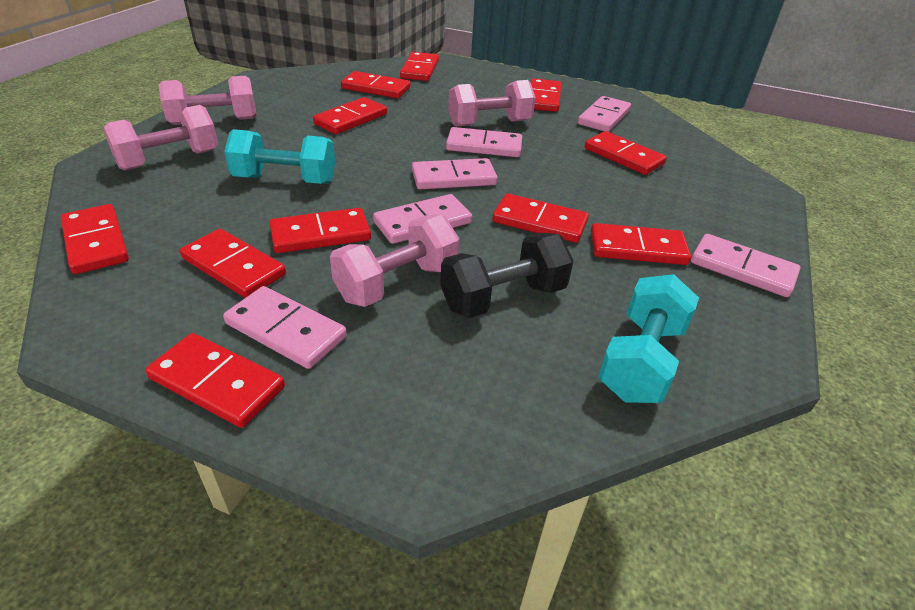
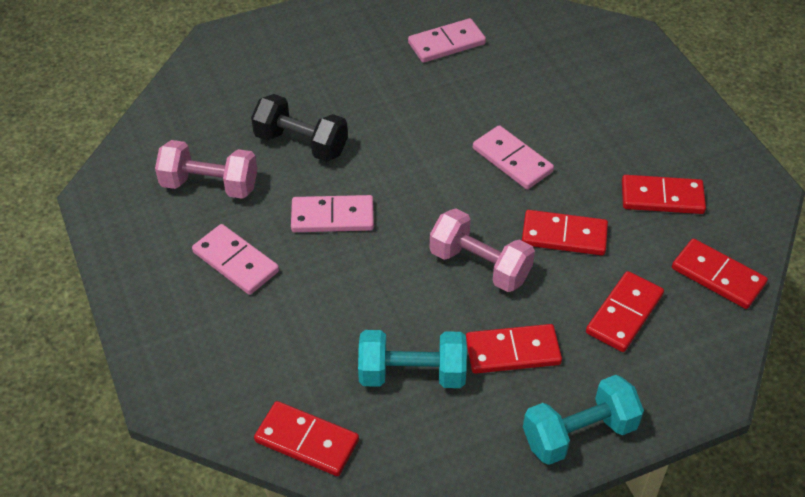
pink domino: [223,286,347,369] [373,194,472,244] [412,158,498,189] [446,127,522,157] [578,96,631,132] [691,234,801,297] = 6 -> [192,224,279,295] [291,195,374,232] [408,18,486,63] [473,125,554,189] = 4
pink dumbbell: [104,105,218,170] [159,76,256,125] [330,214,459,307] [448,80,536,127] = 4 -> [155,140,257,199] [430,209,535,292] = 2
red domino: [61,204,129,274] [145,333,285,428] [180,229,286,298] [270,208,371,253] [313,97,387,134] [341,71,410,98] [400,52,439,81] [492,194,589,243] [531,78,561,112] [585,131,667,175] [591,223,691,265] = 11 -> [254,401,359,476] [466,324,562,374] [522,210,608,255] [586,271,664,352] [622,175,706,214] [672,239,768,309] = 6

